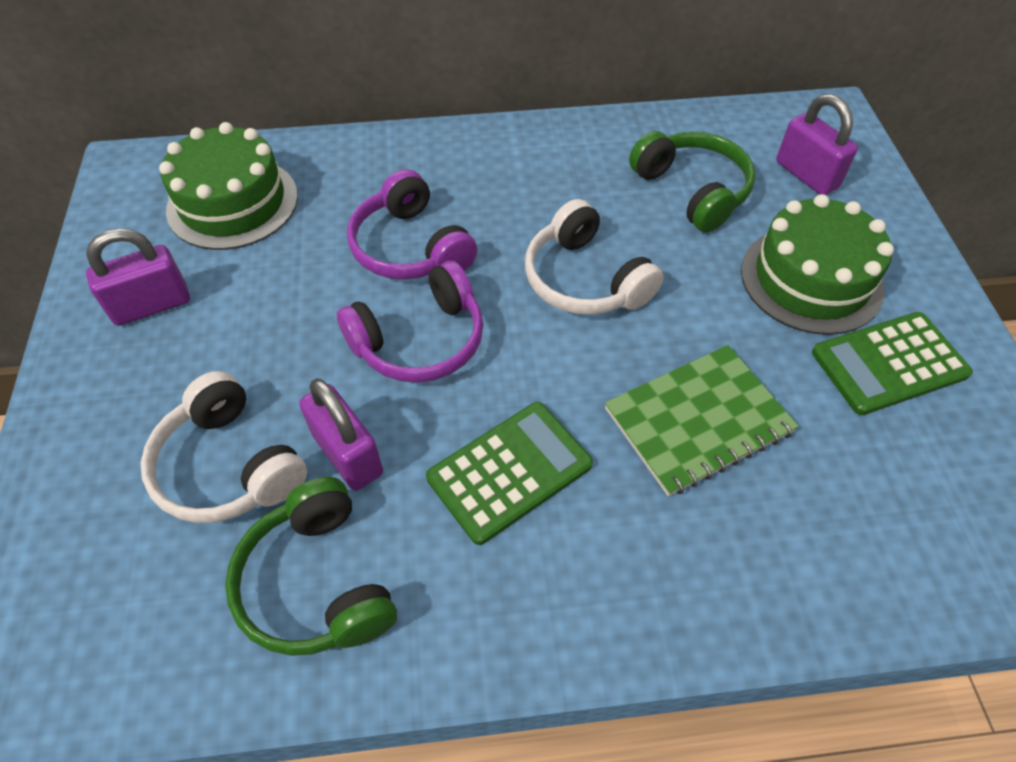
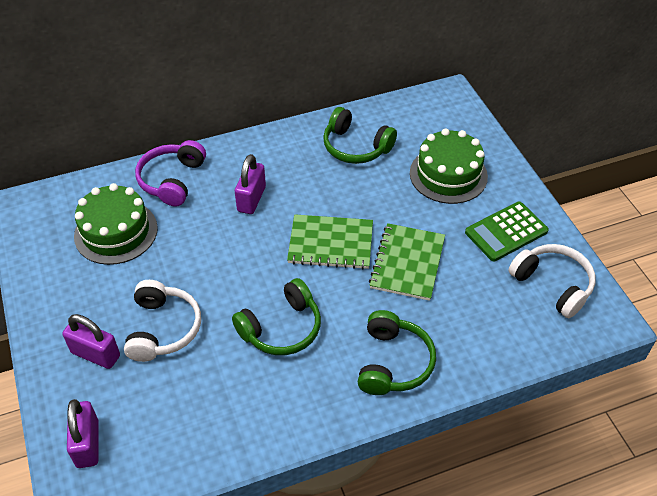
green calculator: [426,402,593,545] [812,312,973,415] = 2 -> [465,202,549,261] = 1
green headphones: [225,477,397,656] [629,131,756,232] = 2 -> [232,278,321,355] [323,107,397,164] [358,310,436,395] = 3
green notebook: [605,345,799,496] = 1 -> [287,214,373,270] [369,223,445,301] = 2
purple headphones: [337,261,483,383] [347,169,477,280] = 2 -> [135,140,206,207] = 1

